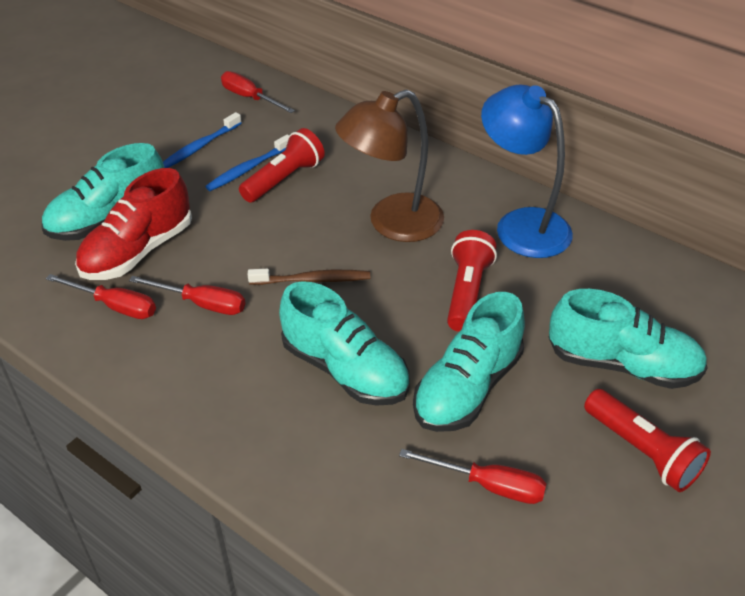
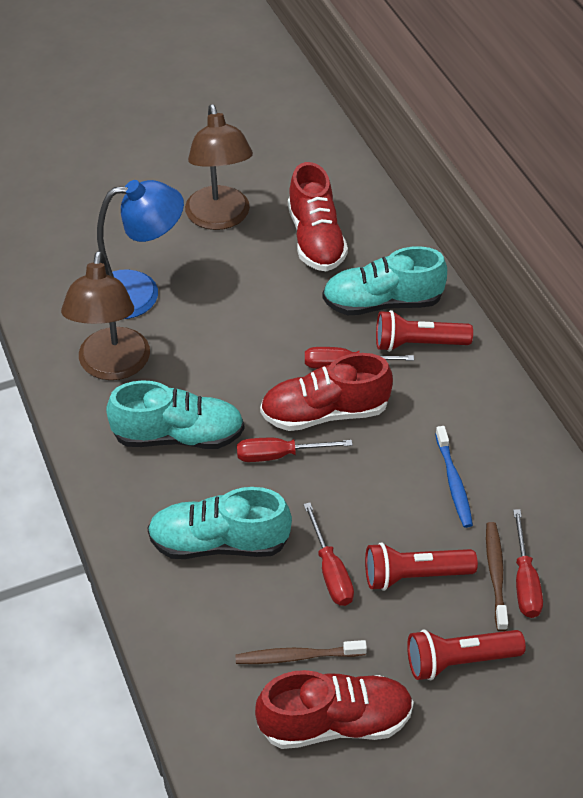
blue toothbrush: [163,112,242,168] [205,135,289,191] = 2 -> [435,426,473,528] = 1
brown lamp: [335,89,444,242] = 1 -> [61,251,150,380] [185,104,253,230] = 2
brown toothbrush: [248,269,370,285] = 1 -> [235,640,367,664] [486,522,508,631] = 2
red shoe: [75,168,192,280] = 1 -> [255,670,414,749] [260,353,393,431] [288,162,348,272] = 3
turquoise shoe: [42,143,164,241] [279,281,410,405] [413,292,525,432] [549,289,708,389] = 4 -> [106,380,244,449] [147,487,292,559] [322,246,447,315] = 3

